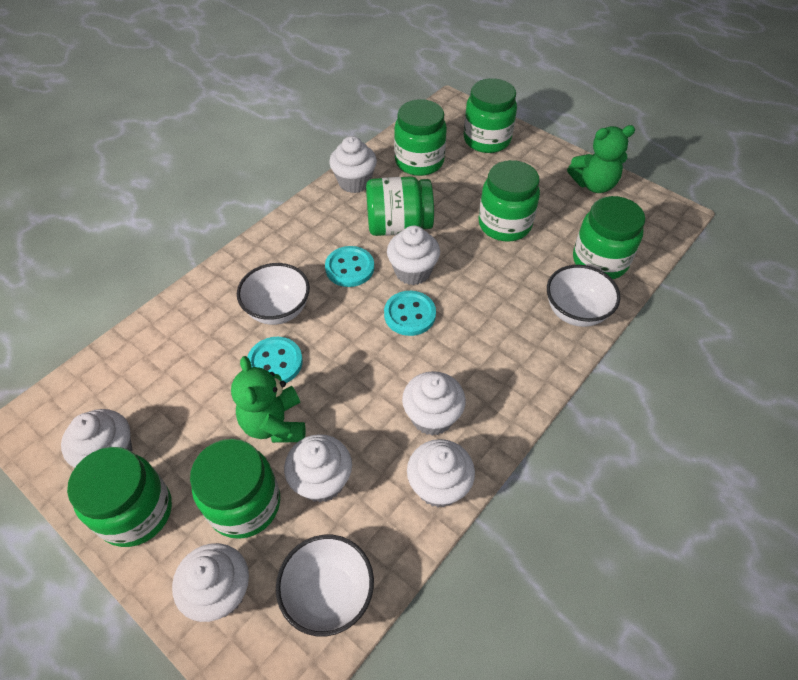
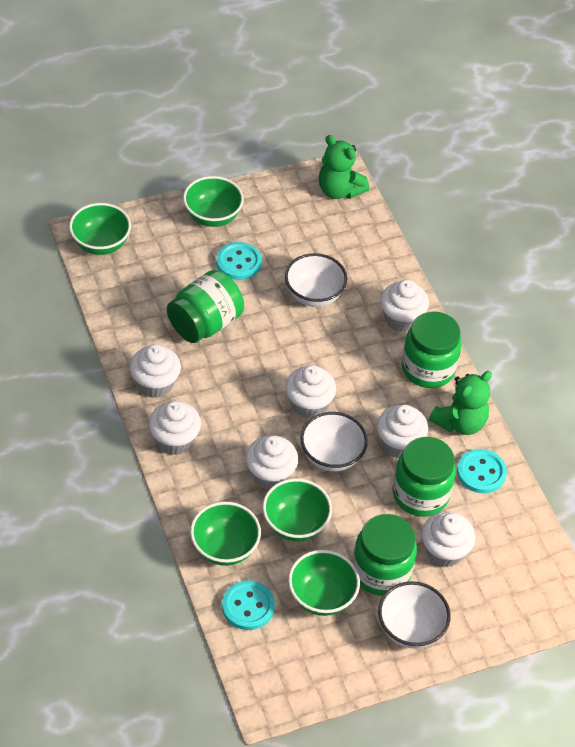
green bowl: none = 0 -> [69,203,131,255] [183,176,244,227] [190,502,261,566] [263,478,332,541] [288,550,360,616] = 5
green jar: [67,447,172,547] [190,439,280,539] [366,176,434,236] [394,99,447,176] [464,78,517,153] [479,160,540,241] [573,196,645,279] = 7 -> [167,270,244,343] [352,514,417,596] [393,437,456,517] [402,311,462,388] = 4

